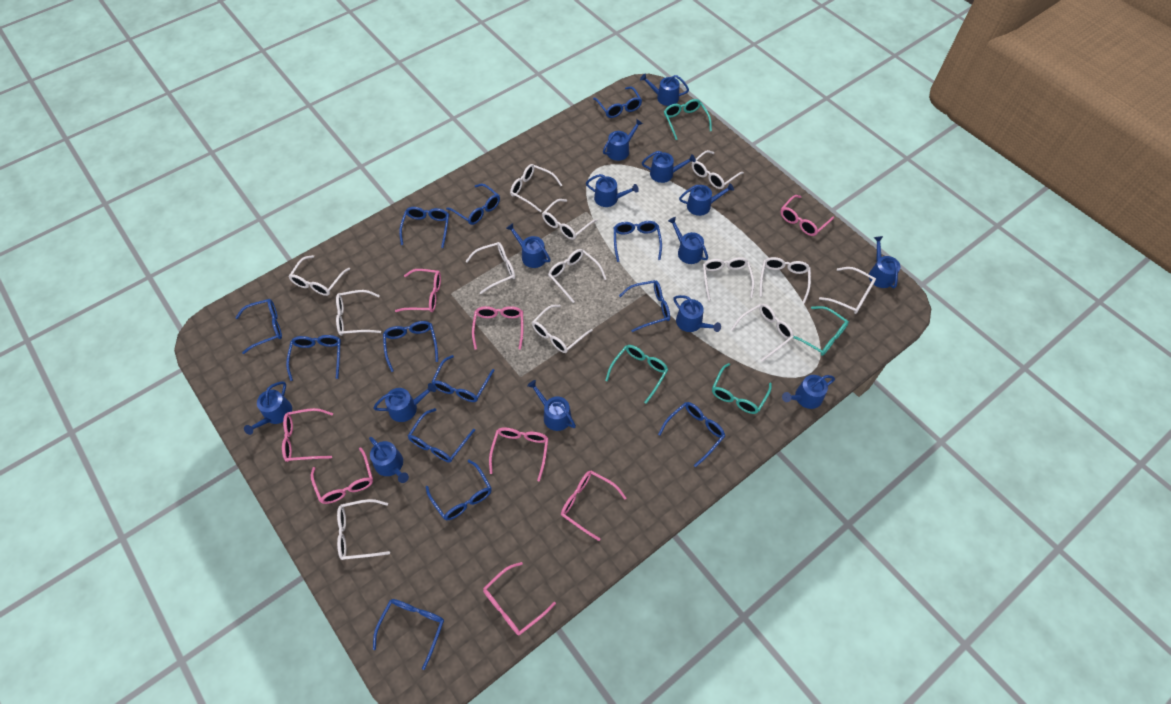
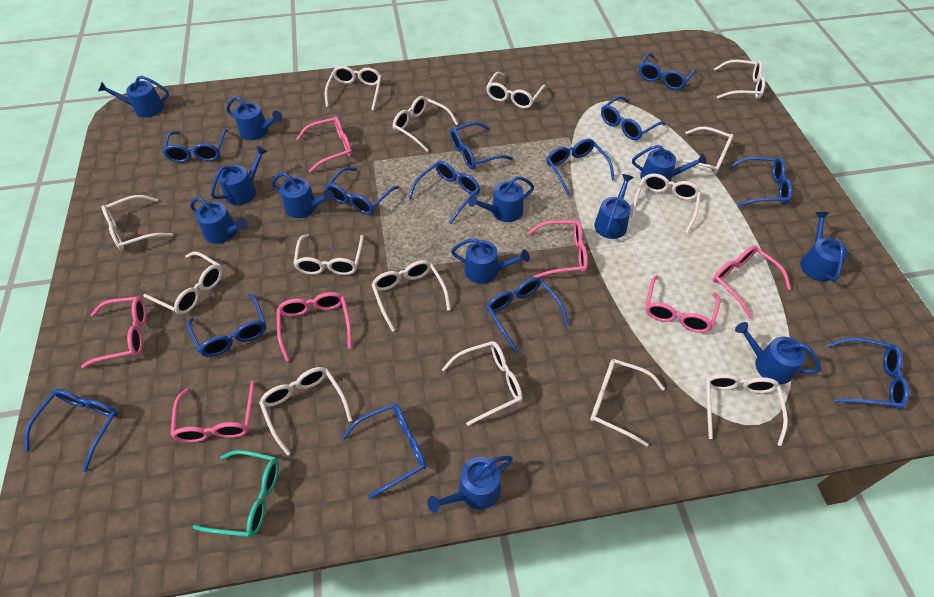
blue watering can: [244,381,292,435] [369,437,409,483] [373,383,436,422] [506,223,551,268] [527,380,576,431] [586,174,639,207] [603,119,643,161] [640,74,689,106] [642,151,696,183] [668,217,708,264] [673,295,721,332] [679,183,734,216] [782,375,835,409] [869,236,900,288] = 14 -> [98,75,169,117] [190,197,248,244] [211,146,268,205] [226,96,282,140] [271,172,334,218] [427,456,513,513] [451,238,530,284] [468,176,534,222] [594,174,634,239] [632,145,707,182] [735,322,821,384] [800,212,848,282] = 12
pink glasses: [282,408,333,462] [311,447,373,504] [395,269,441,312] [472,306,524,350] [483,562,556,635] [489,428,549,481] [561,471,626,541] [780,195,834,236] = 8 -> [81,297,146,368] [170,381,255,443] [277,292,352,361] [296,116,352,172] [527,220,588,278] [646,275,720,333] [713,245,791,319] = 7
turquoise glasses: [605,345,668,404] [664,99,712,140] [712,363,772,414] [793,306,849,356] = 4 -> [193,450,279,537] = 1
white glasses: [289,255,350,296] [336,290,381,336] [337,499,390,560] [465,242,515,294] [510,164,562,212] [532,305,593,353] [542,199,598,240] [548,249,606,303] [692,150,744,189] [703,257,754,301] [731,304,794,362] [760,257,811,304] [819,267,876,314] = 13 -> [102,195,173,251] [143,252,223,315] [259,367,352,455] [294,234,364,275] [325,66,381,111] [371,260,451,332] [393,96,458,152] [442,341,523,426] [486,72,546,109] [590,359,665,447] [631,173,701,234] [676,126,734,175] [705,374,788,446] [714,60,765,99] = 14

